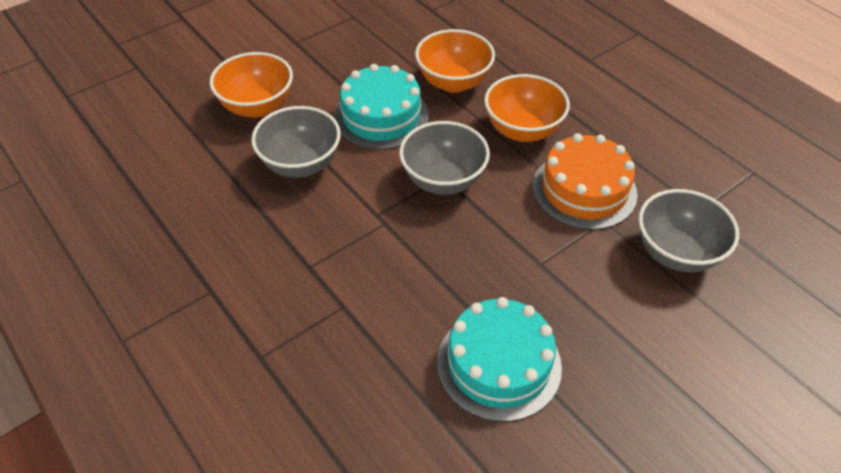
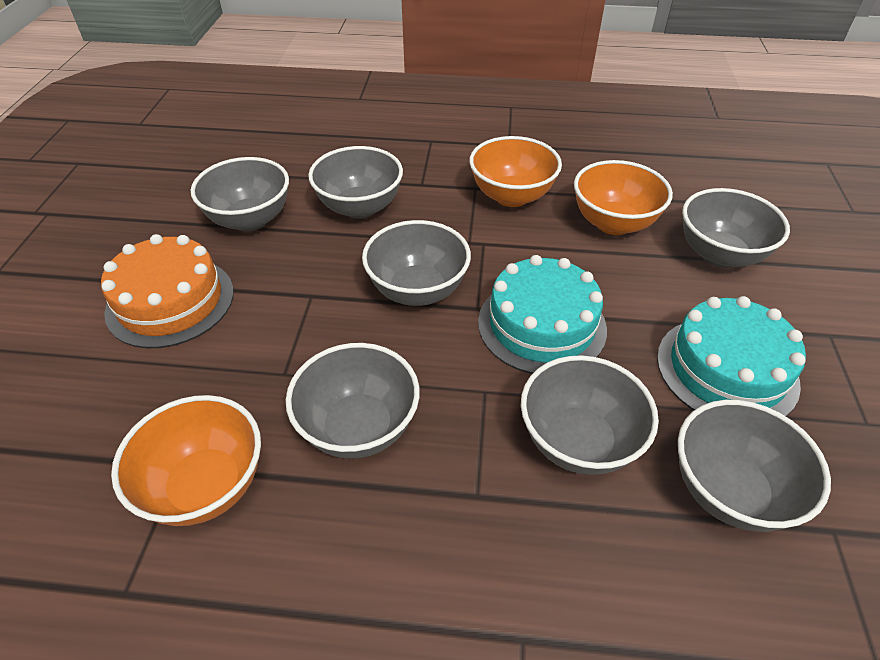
grey bowl: [251,106,341,178] [399,121,490,195] [638,189,739,272] = 3 -> [191,157,289,231] [286,343,420,459] [308,146,403,219] [362,220,471,306] [521,355,659,475] [678,400,831,532] [682,188,790,268] = 7

